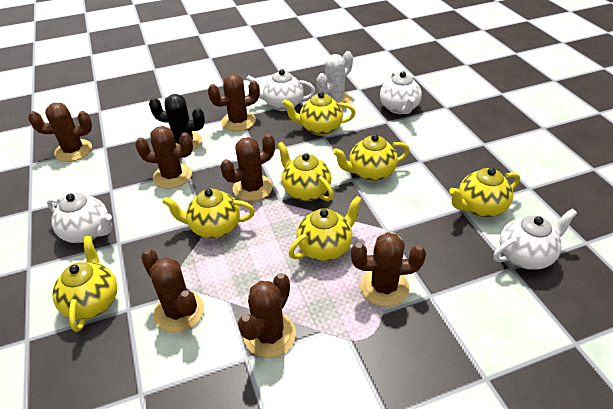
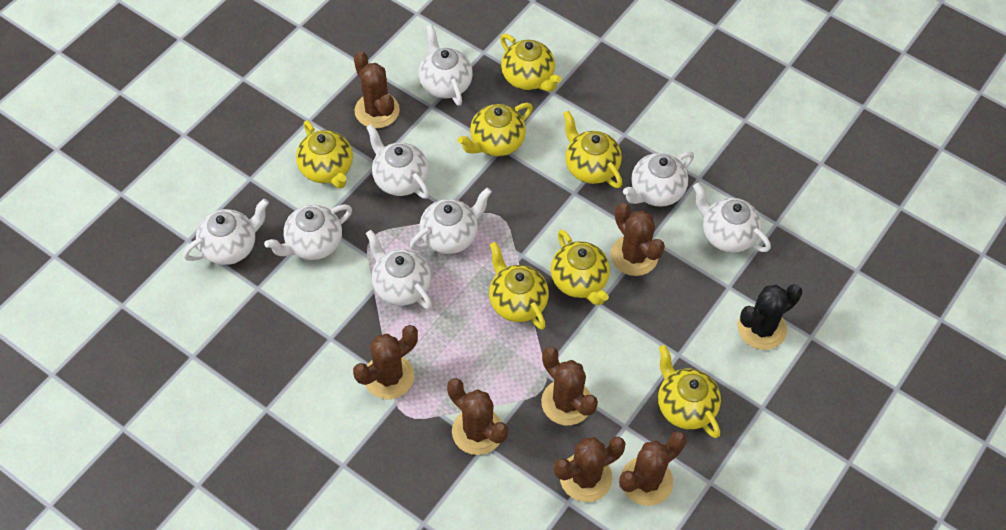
white cactus: [317,51,353,109] = 1 -> none = 0
white teapot: [47,193,112,243] [246,69,315,111] [380,71,422,114] [494,209,577,270] = 4 -> [183,198,269,265] [264,204,352,260] [366,124,429,199] [366,230,432,309] [410,188,492,254] [419,25,473,106] [623,151,694,207] [693,183,771,253] = 8

